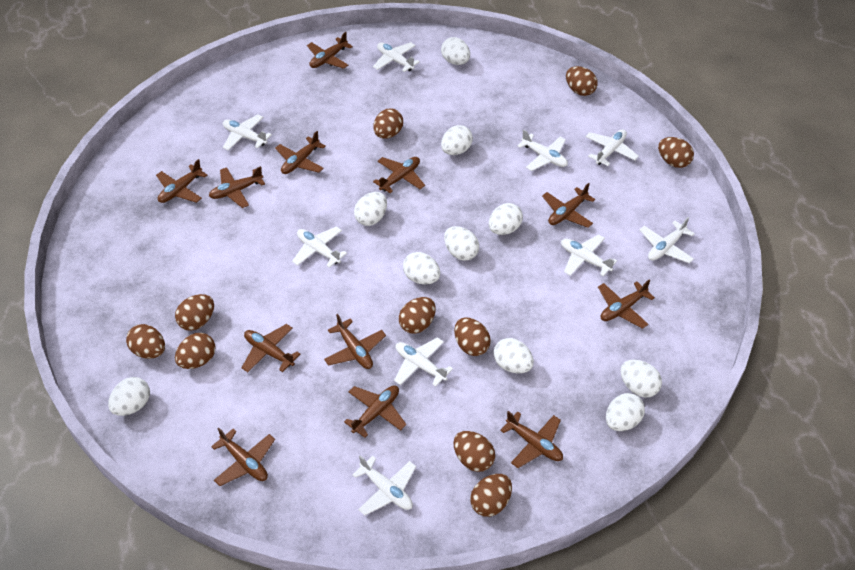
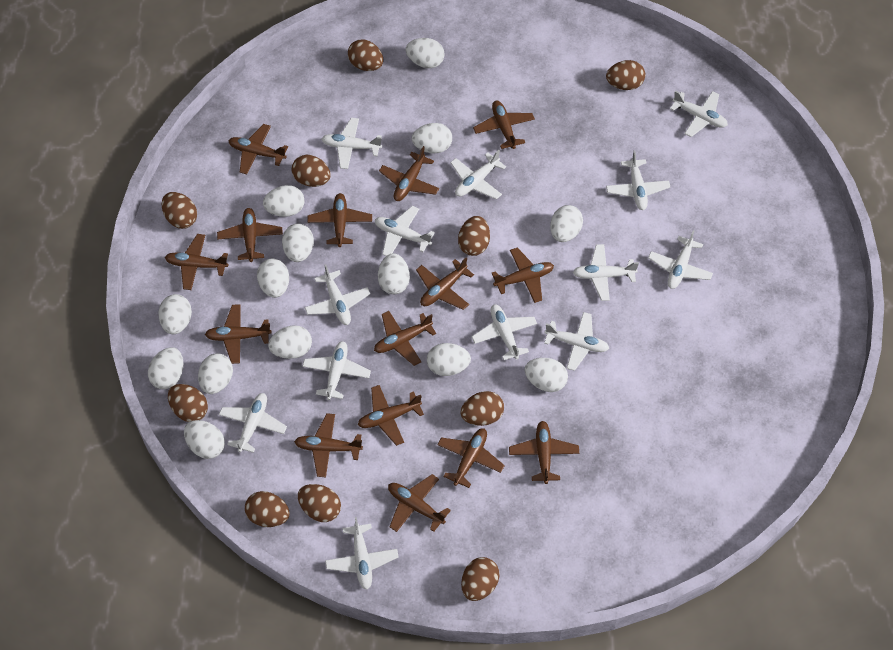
brown plane: [156,159,207,203] [209,166,265,208] [211,428,275,486] [242,324,300,372] [275,131,326,174] [307,32,353,69] [324,314,386,369] [344,385,406,438] [373,157,425,193] [500,411,563,468] [542,183,595,228] [598,279,655,329] = 12 -> [165,234,228,290] [205,304,271,364] [217,208,283,262] [228,124,288,175] [294,413,363,477] [308,193,372,247] [358,385,424,446] [374,311,436,366] [379,146,439,201] [388,474,451,532] [416,257,474,310] [437,428,505,488] [473,101,535,149] [492,248,554,303] [509,421,579,484] = 15
white egg: [108,377,150,416] [354,192,387,226] [403,252,440,284] [441,37,470,65] [441,125,473,155] [444,226,479,261] [489,203,523,235] [493,338,534,373] [606,393,645,431] [620,360,662,398] = 10 -> [148,347,183,389] [158,294,192,334] [184,420,225,459] [198,353,233,394] [257,259,289,298] [263,185,305,217] [268,326,312,359] [282,224,314,262] [378,253,410,294] [406,38,445,68] [412,123,452,153] [427,343,471,376] [525,358,568,392] [550,205,583,242] = 14
white plane: [223,114,272,151] [292,226,347,268] [352,455,416,516] [373,42,420,72] [394,337,453,387] [517,129,568,171] [561,234,617,276] [585,130,639,166] [640,217,695,263] = 9 -> [219,393,287,453] [302,341,371,400] [305,265,370,325] [321,118,382,169] [325,517,399,590] [375,206,435,256] [450,150,506,199] [472,305,537,360] [544,312,609,371] [573,244,639,301] [606,151,670,210] [648,230,713,289] [670,91,728,137] = 13

